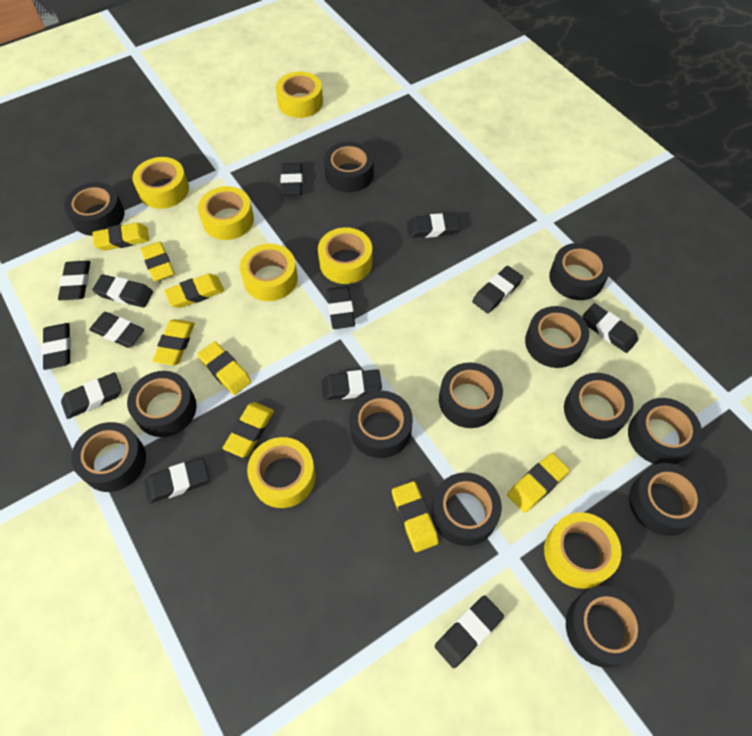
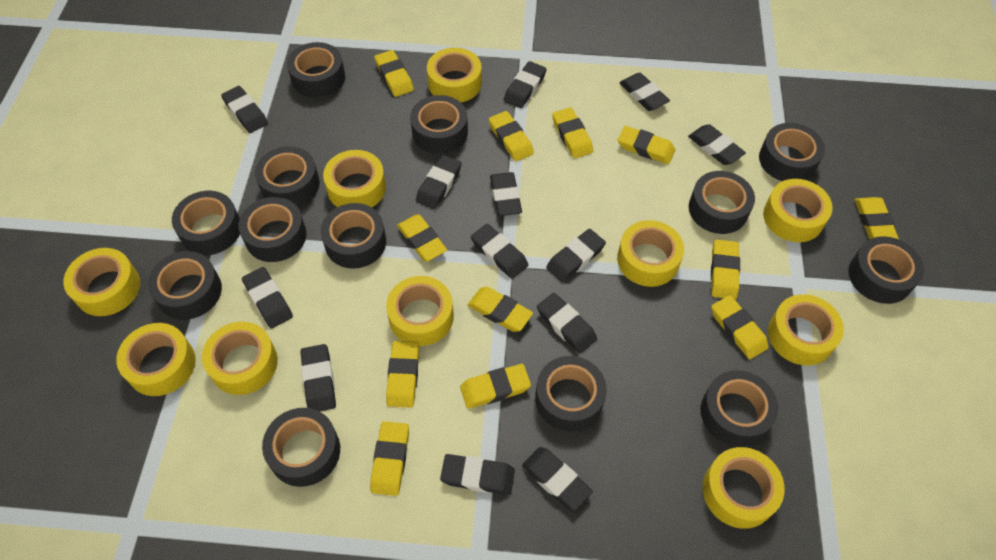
yellow eraser: [92,223,149,251] [141,241,175,281] [153,319,195,365] [164,274,224,308] [197,341,252,395] [223,402,274,458] [392,481,439,552] [507,453,570,513] = 8 -> [370,421,409,496] [375,50,414,97] [386,341,419,408] [397,214,447,261] [460,364,531,409] [468,287,533,332] [489,111,534,162] [552,107,593,158] [618,126,675,164] [711,240,740,299] [711,295,769,359] [855,197,899,239] = 12
yellow tape: [132,157,189,209] [198,186,254,240] [240,244,298,301] [247,437,316,508] [275,72,323,118] [318,227,372,284] [544,512,622,589] = 7 -> [63,248,140,316] [116,323,196,396] [202,322,278,395] [323,150,386,207] [386,276,454,346] [427,47,482,102] [617,220,684,287] [703,447,785,529] [763,179,833,242] [768,294,844,365] = 10

